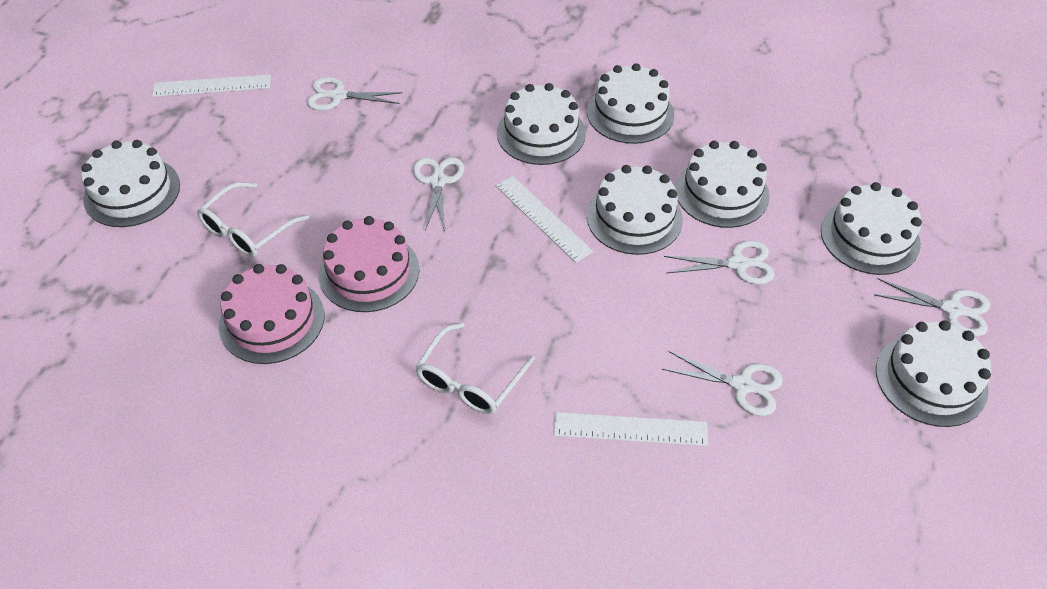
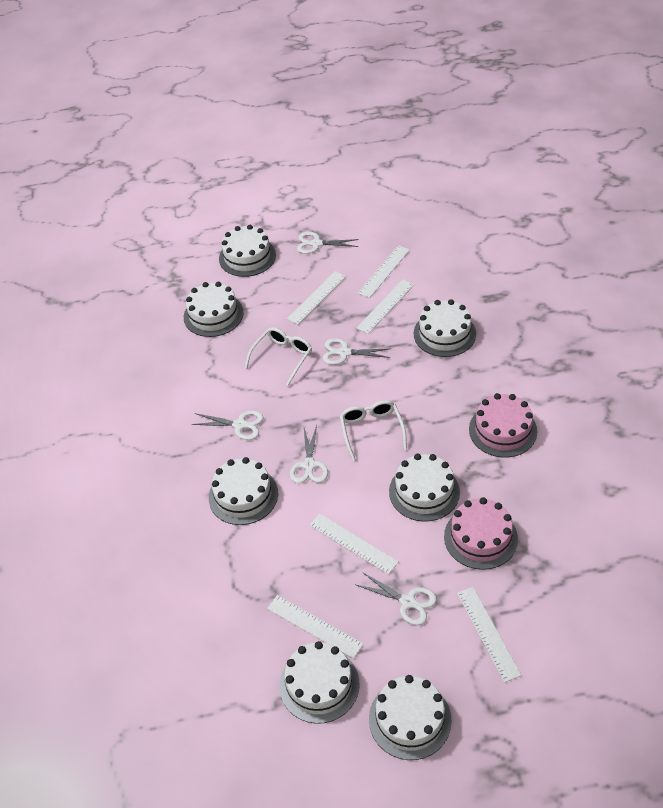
white ruler: [152,74,271,97] [495,176,593,263] [554,412,708,446] = 3 -> [267,595,363,659] [287,271,346,324] [310,514,399,574] [357,279,414,334] [358,245,410,298] [457,587,521,683] = 6

